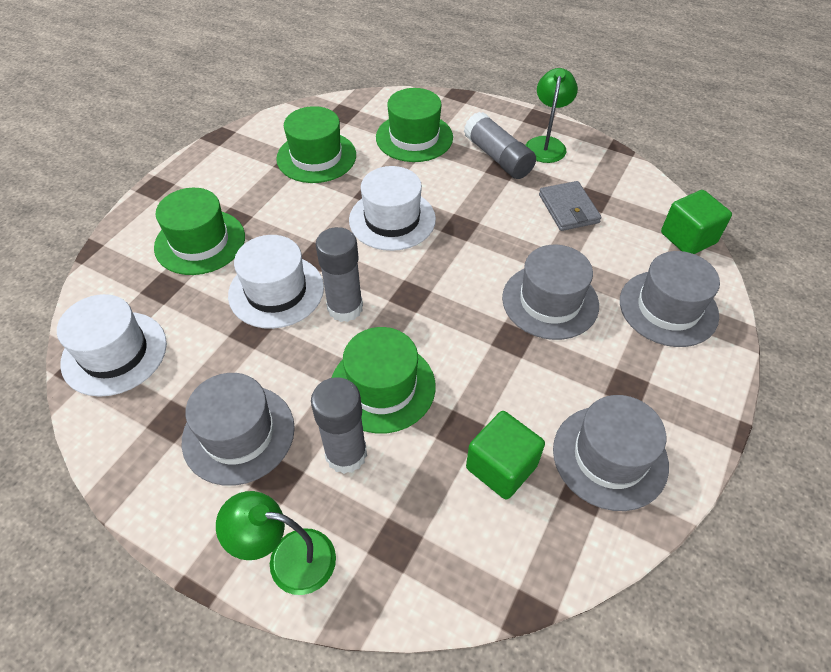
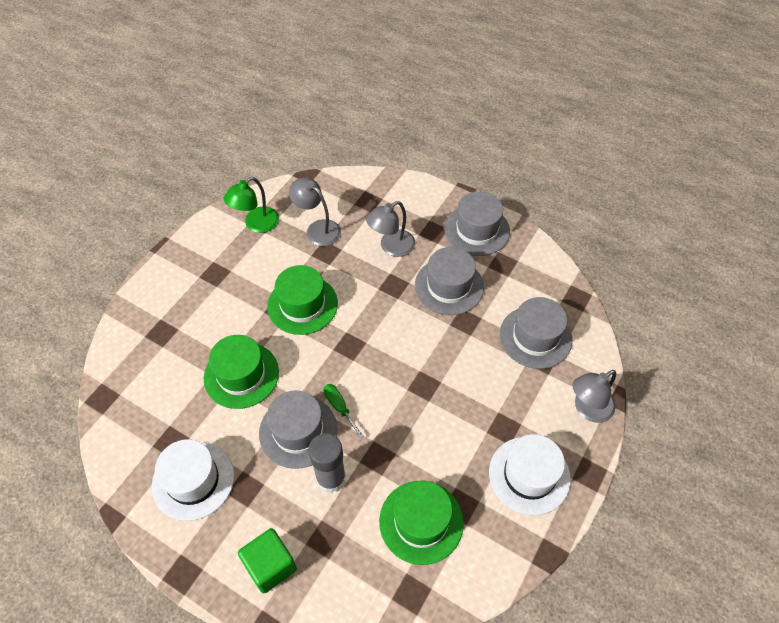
green cube: [466,411,545,500] [661,190,732,254] = 2 -> [238,528,297,593] = 1
green hat: [154,188,245,275] [276,106,356,183] [332,327,436,433] [376,88,453,162] = 4 -> [204,335,279,409] [267,265,338,335] [379,480,464,565] = 3
green lamp: [216,491,336,595] [526,68,578,163] = 2 -> [223,177,279,233] = 1
green screwdriver: none = 0 -> [324,384,364,439] = 1
grey glue stick: [311,377,367,474] [316,227,363,322] [464,112,536,179] = 3 -> [308,433,346,493] = 1
grey lamp: none = 0 -> [289,178,341,246] [366,201,415,257] [573,370,616,423] = 3
grey wallet: [539,181,602,231] = 1 -> none = 0
white hat: [57,294,167,397] [228,235,324,329] [349,166,436,251] = 3 -> [152,439,234,521] [489,434,571,516] = 2

